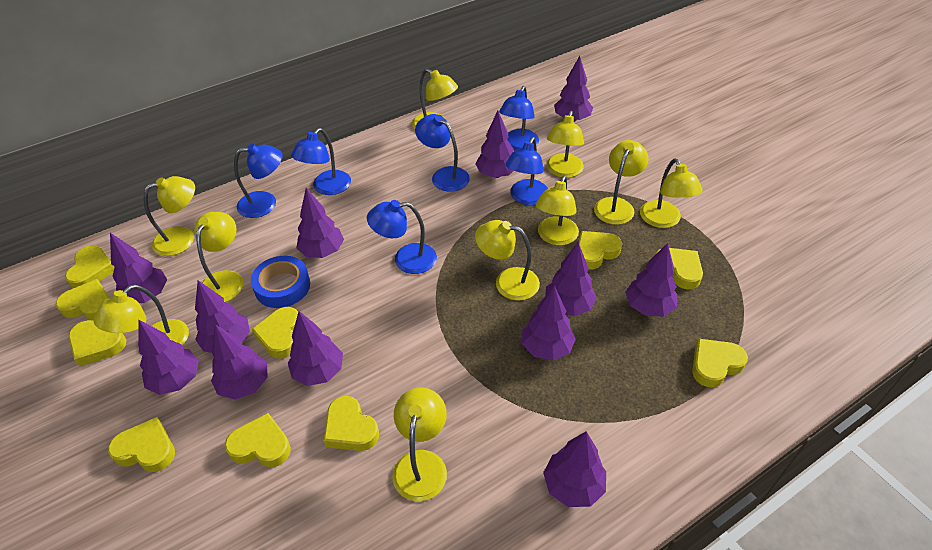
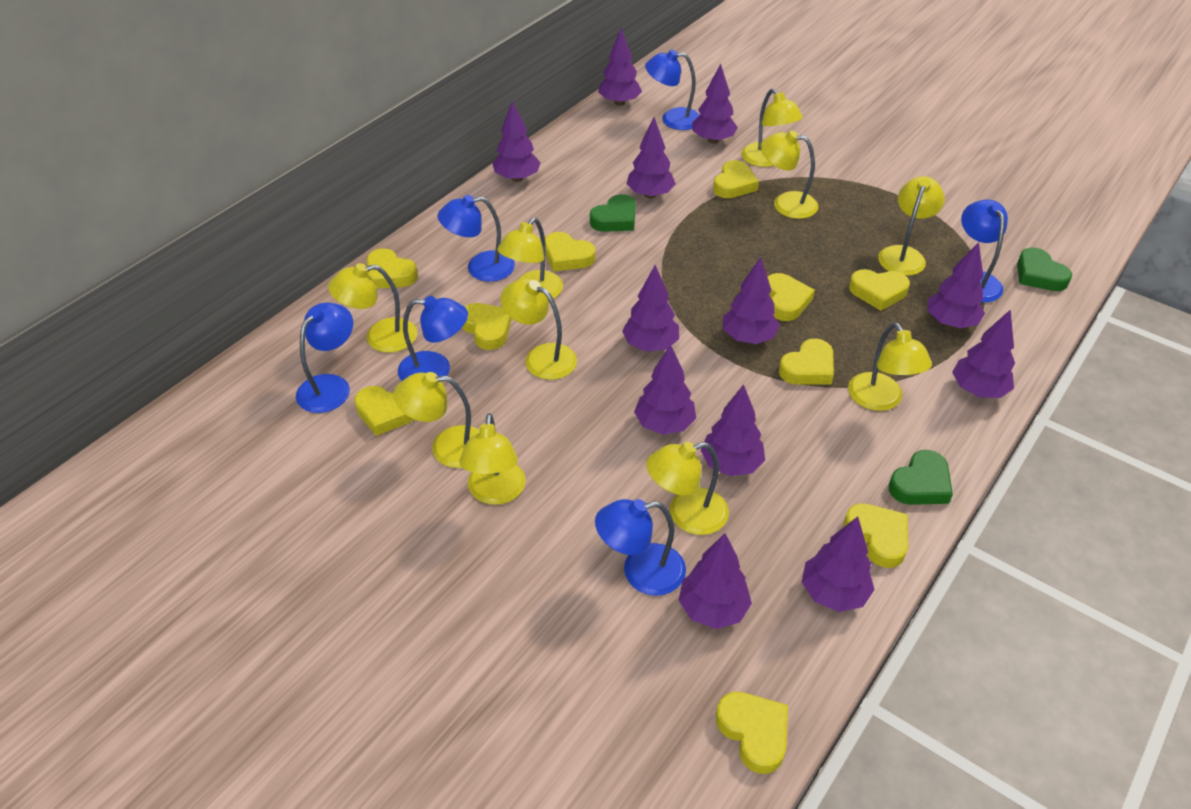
blue tape: [251,256,310,308] = 1 -> none = 0
green heart: none = 0 -> [590,194,636,232] [889,450,953,505] [1017,248,1072,291] = 3

